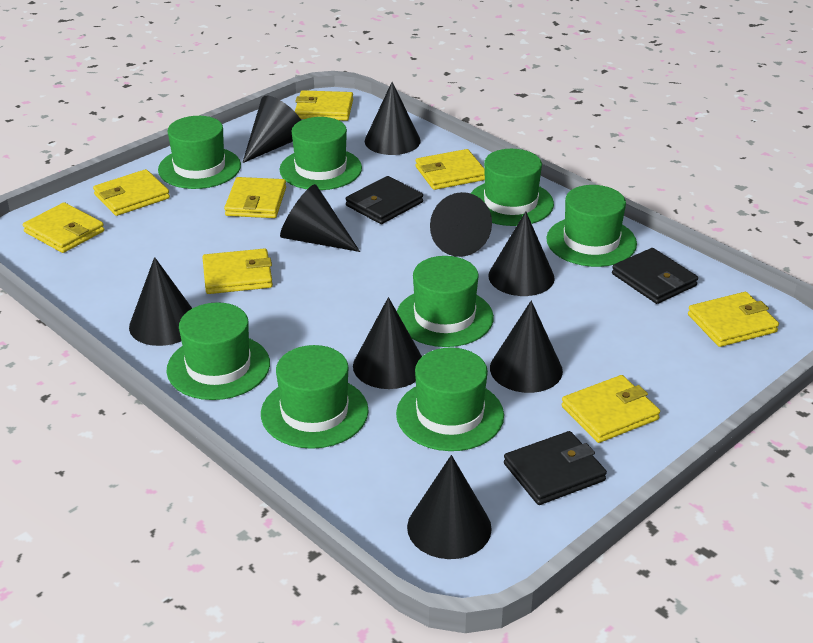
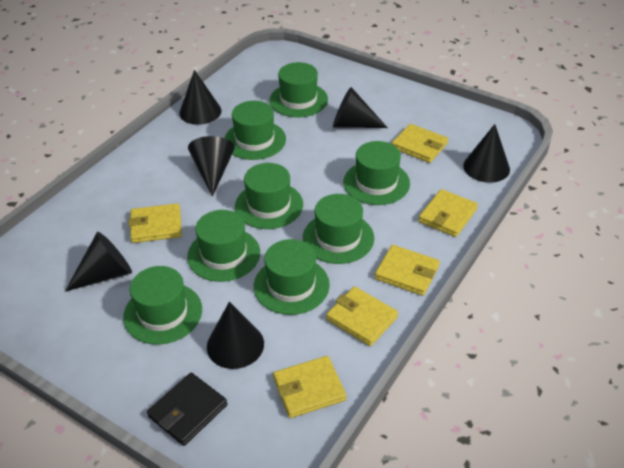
black cone: [129,257,192,346] [242,96,301,163] [280,184,360,252] [353,297,422,389] [365,82,421,155] [407,455,492,559] [430,192,492,257] [488,211,555,296] [490,301,563,393] = 9 -> [65,232,132,292] [179,70,221,125] [188,136,235,197] [207,302,264,369] [333,87,388,128] [463,124,510,183] = 6
black wallet: [346,176,423,224] [504,431,607,505] [612,248,698,304] = 3 -> [147,373,227,446] = 1
yellow wallet: [23,202,104,253] [93,169,170,216] [202,248,273,294] [224,177,286,218] [295,90,353,121] [416,149,485,190] [562,375,660,443] [688,292,779,347] = 8 -> [128,203,182,243] [273,356,346,418] [326,286,398,346] [375,245,440,296] [392,124,448,163] [418,189,478,237] = 6

